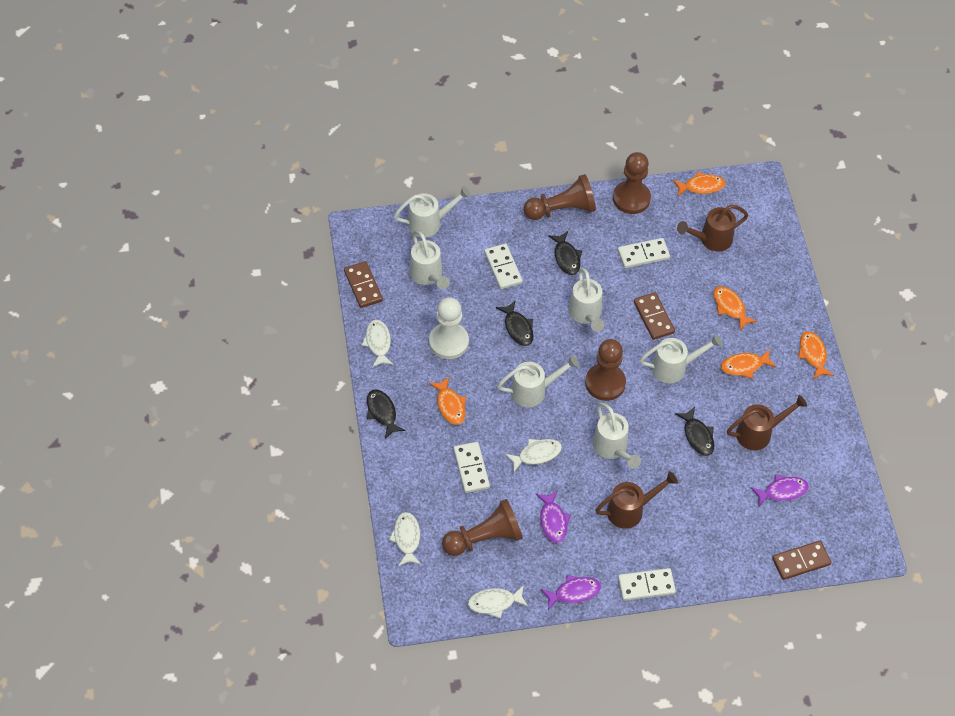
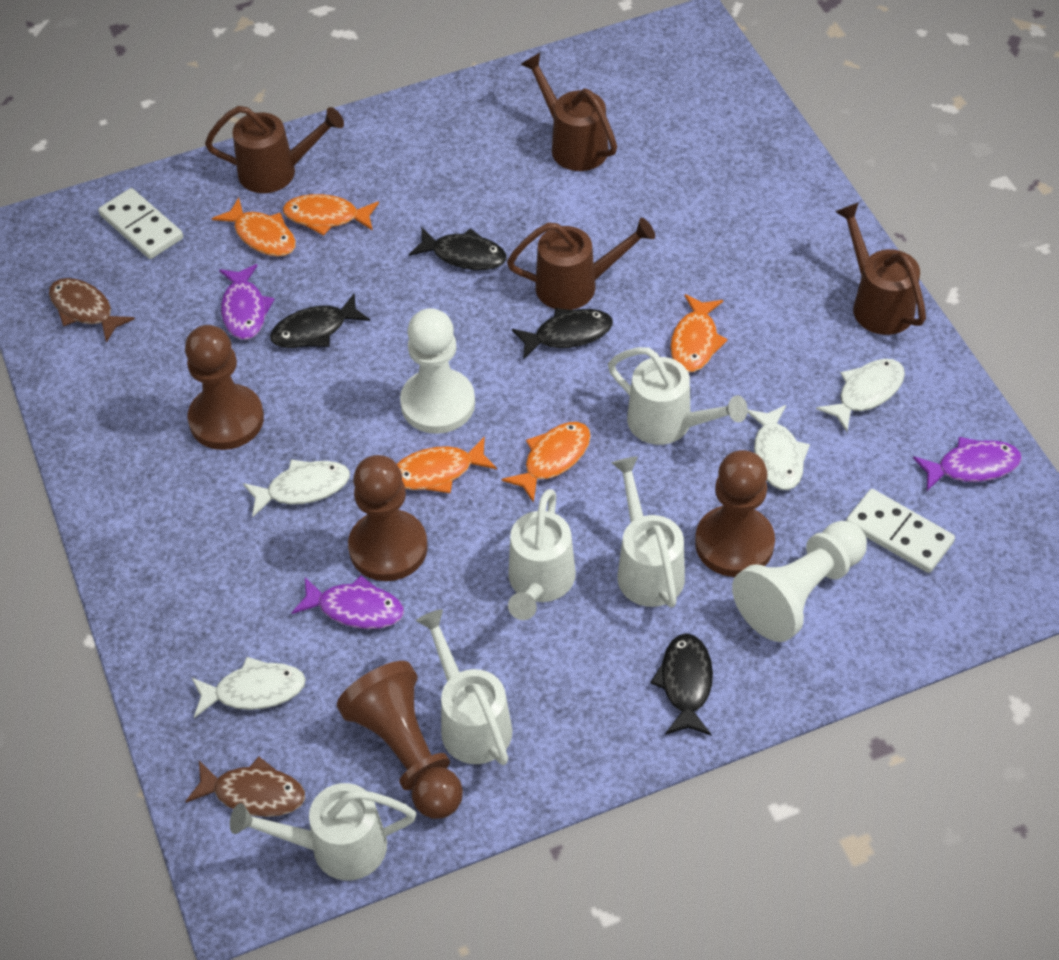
brown domino: [344,261,383,308] [634,292,675,340] [772,541,831,580] = 3 -> none = 0
brown fish: none = 0 -> [49,278,135,343] [185,757,305,817] = 2
brown watering can: [595,471,678,529] [677,205,748,251] [727,395,807,450] = 3 -> [205,106,344,193] [507,218,655,310] [520,53,617,171] [835,202,926,335] = 4
white domino: [453,442,490,493] [484,244,523,289] [618,238,670,268] [618,568,676,601] = 4 -> [98,188,183,259] [846,489,955,573] = 2
white pawn: [429,297,469,359] = 1 -> [400,308,475,434] [732,521,867,642] = 2
white watering can: [394,186,471,238] [409,231,450,289] [497,355,579,407] [568,268,605,332] [593,402,641,469] [640,334,722,383] = 6 -> [230,783,416,881] [416,609,512,765] [508,489,576,620] [608,347,748,445] [612,456,685,608] = 5

